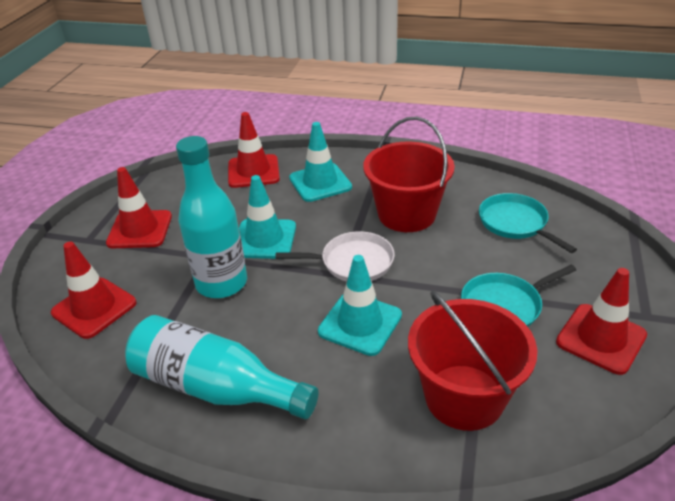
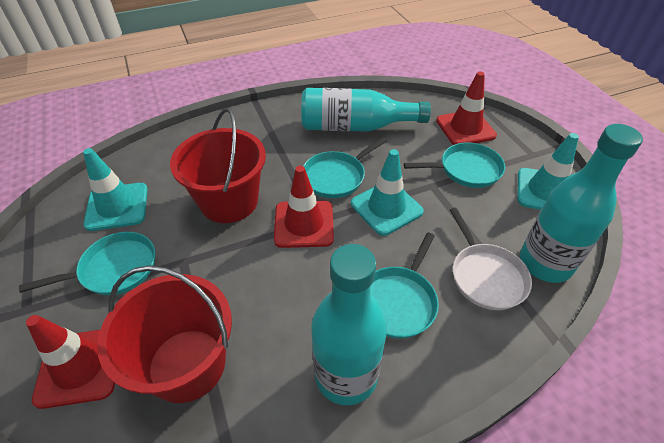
red traffic cone: [51,242,136,339] [106,167,172,248] [228,112,280,188] [556,268,647,375] = 4 -> [26,315,115,409] [274,166,334,248] [436,72,497,145] = 3
turquoise bottle: [125,315,318,419] [176,136,247,298] = 2 -> [301,88,431,132] [311,244,387,405] [520,124,643,283] = 3
turquoise pan: [461,265,576,327] [479,193,577,253] = 2 -> [19,232,155,295] [303,137,387,198] [370,232,439,339] [404,143,505,188] = 4

